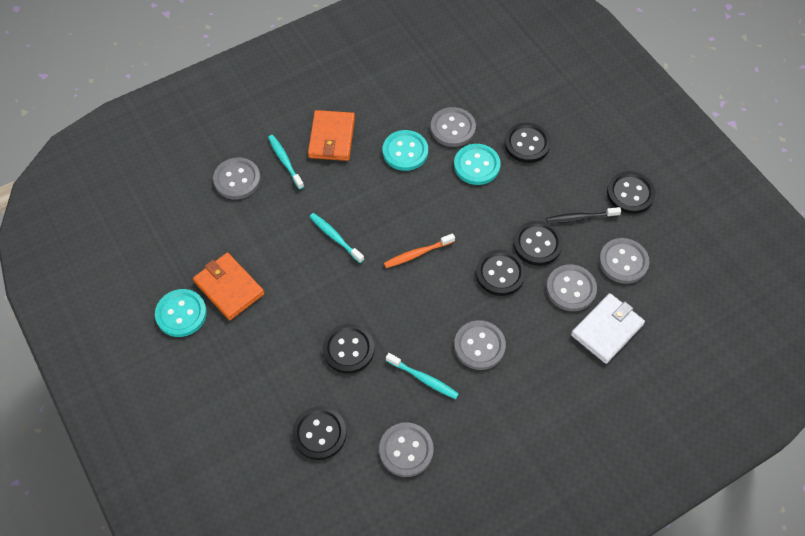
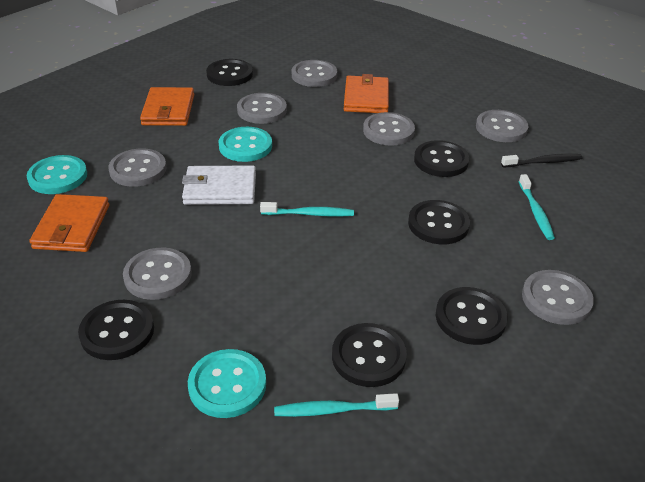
grey button: [213,158,261,199] [379,422,434,477] [431,107,476,147] [454,320,506,370] [546,264,597,311] [599,238,649,284] = 6 -> [108,148,167,187] [123,248,192,300] [237,93,287,124] [292,60,337,87] [363,112,415,146] [476,110,529,142] [522,270,594,325] = 7
orange toothbrush: [384,233,455,268] = 1 -> none = 0
orange wallet: [193,253,265,320] [308,110,355,161] = 2 -> [29,194,109,252] [140,87,194,126] [344,74,389,113] = 3

